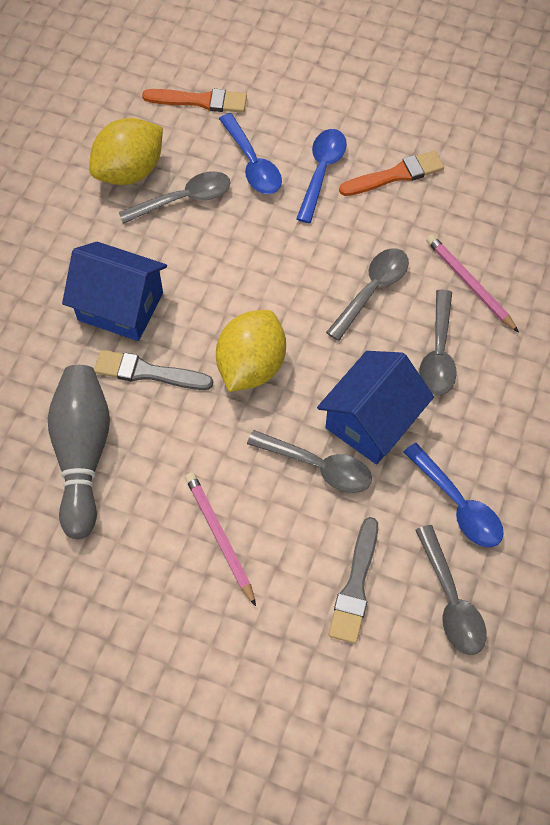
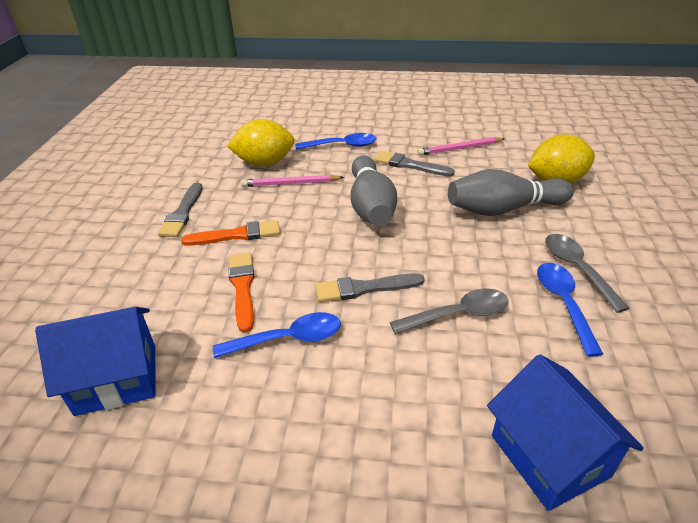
grey bowling pin: [48,365,110,539] = 1 -> [351,155,397,227] [448,169,574,216] = 2
grey brush: [94,350,213,390] [329,517,378,644] = 2 -> [158,182,203,237] [315,273,425,302] [374,151,455,176] = 3
grey spoon: [119,171,230,224] [247,430,372,493] [326,248,409,341] [415,525,487,655] [419,290,457,396] = 5 -> [390,288,509,334] [545,234,629,313] = 2

